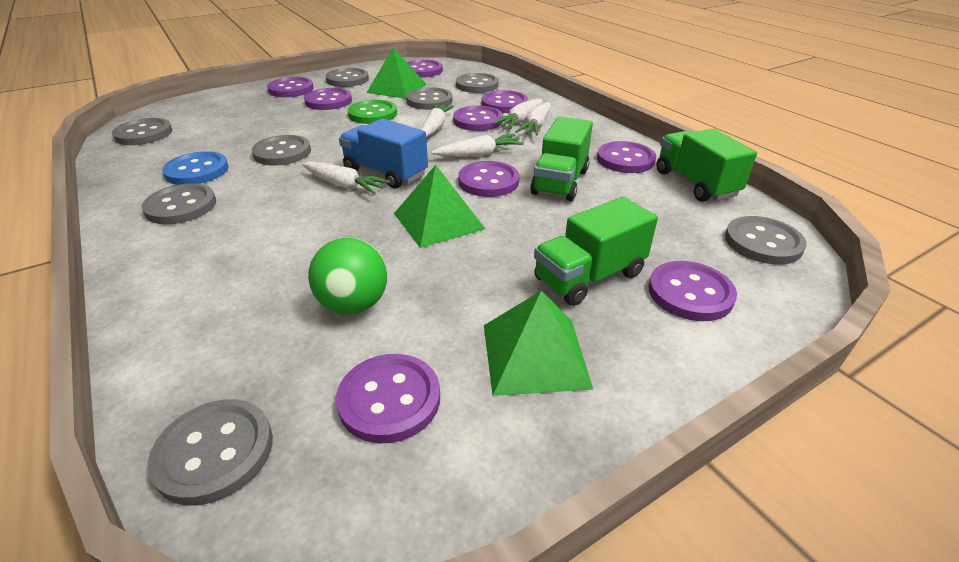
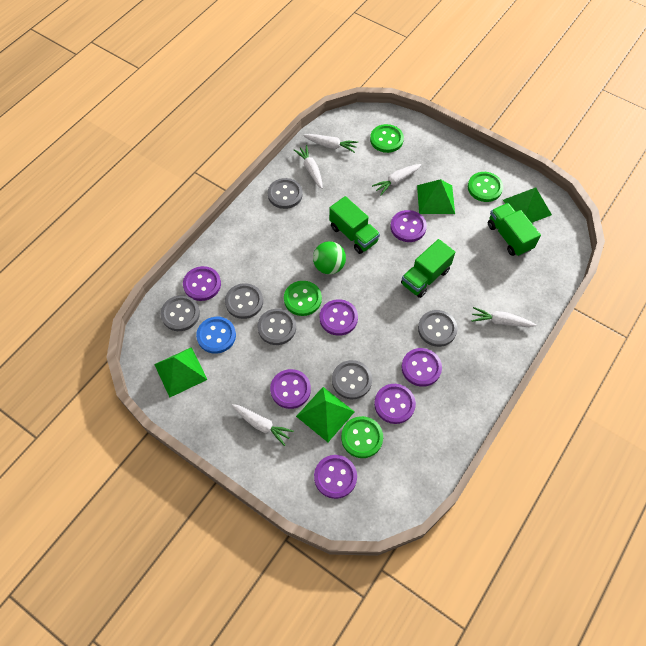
blue truck: [339,118,428,189] = 1 -> none = 0
green button: [348,100,397,124] = 1 -> [284,281,322,316] [341,416,383,458] [370,124,404,153] [468,172,503,202] = 4
green pyramid: [367,48,427,99] [394,165,485,248] [484,291,593,396] = 3 -> [154,347,208,398] [296,387,355,442] [417,179,455,214] [503,188,552,223] = 4
grey button: [112,118,172,145] [142,183,216,224] [148,399,273,506] [252,135,311,166] [326,68,369,87] [406,87,453,110] [456,73,499,93] [725,216,807,265] = 8 -> [161,295,200,331] [225,283,263,319] [257,309,296,345] [268,178,303,209] [332,360,372,399] [418,310,458,347] = 6
purple button: [267,77,314,97] [304,88,352,110] [336,354,440,443] [407,60,443,78] [453,106,503,131] [458,161,520,197] [482,90,528,113] [597,141,656,173] [648,261,737,321] = 9 -> [183,266,221,301] [270,369,311,409] [314,455,357,499] [320,299,358,336] [374,384,416,424] [390,210,427,242] [402,348,442,387] = 7

